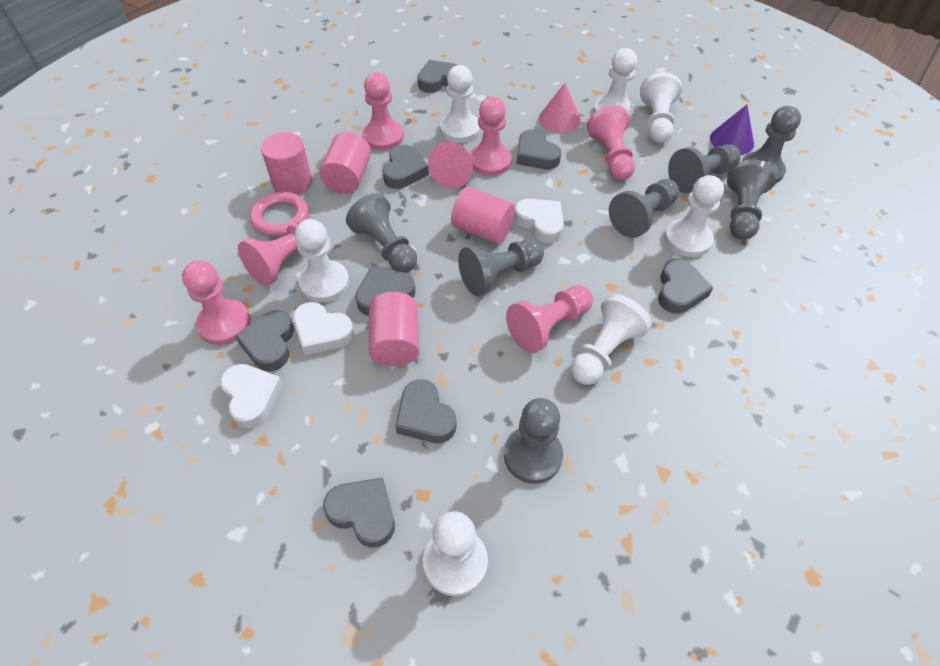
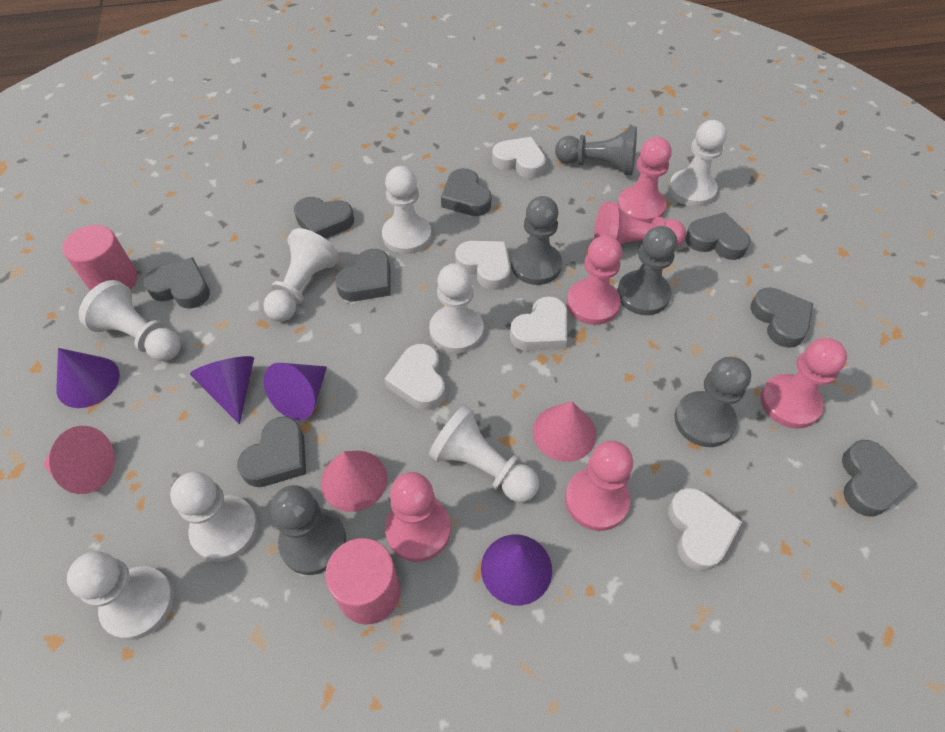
grey pawn: [346,193,417,273] [458,239,544,296] [504,398,563,484] [609,179,679,238] [668,144,741,193] [727,159,776,240] [742,106,801,184] = 7 -> [271,485,346,575] [511,196,562,285] [555,127,637,175] [617,226,678,315] [674,357,751,447] = 5
pink cone: [428,141,473,189] [539,83,581,133] = 2 -> [43,426,115,494] [321,451,387,512] [533,401,596,462] = 3
pink cylinder: [261,132,312,195] [319,132,371,194] [369,292,419,366] [451,187,515,244] = 4 -> [62,225,138,291] [325,538,400,625] = 2
pink ring: [250,192,309,237] = 1 -> none = 0
purple cone: [710,105,754,155] = 1 -> [56,348,120,408] [190,356,254,424] [263,363,327,420] [481,534,552,606] = 4
white heart: [220,364,283,428] [293,302,354,355] [514,199,564,243] = 3 -> [384,344,445,410] [455,241,511,290] [492,137,546,179] [510,296,567,351] [668,488,742,571] = 5
white pawn: [295,219,349,303] [423,511,488,596] [440,65,480,143] [571,294,652,385] [594,48,637,120] [640,72,681,143] [665,175,724,257] = 7 -> [67,551,174,640] [79,280,181,361] [170,472,258,562] [263,228,339,322] [382,166,431,254] [429,263,484,353] [429,405,539,502] [669,120,727,207] = 8

